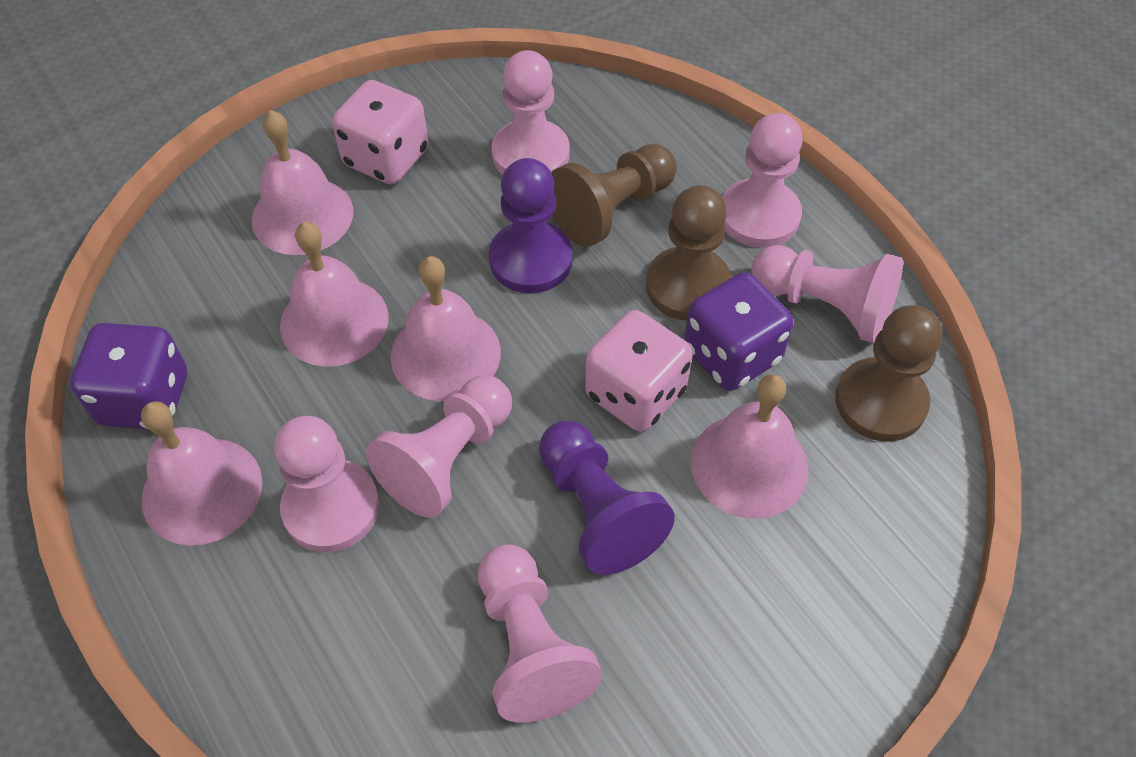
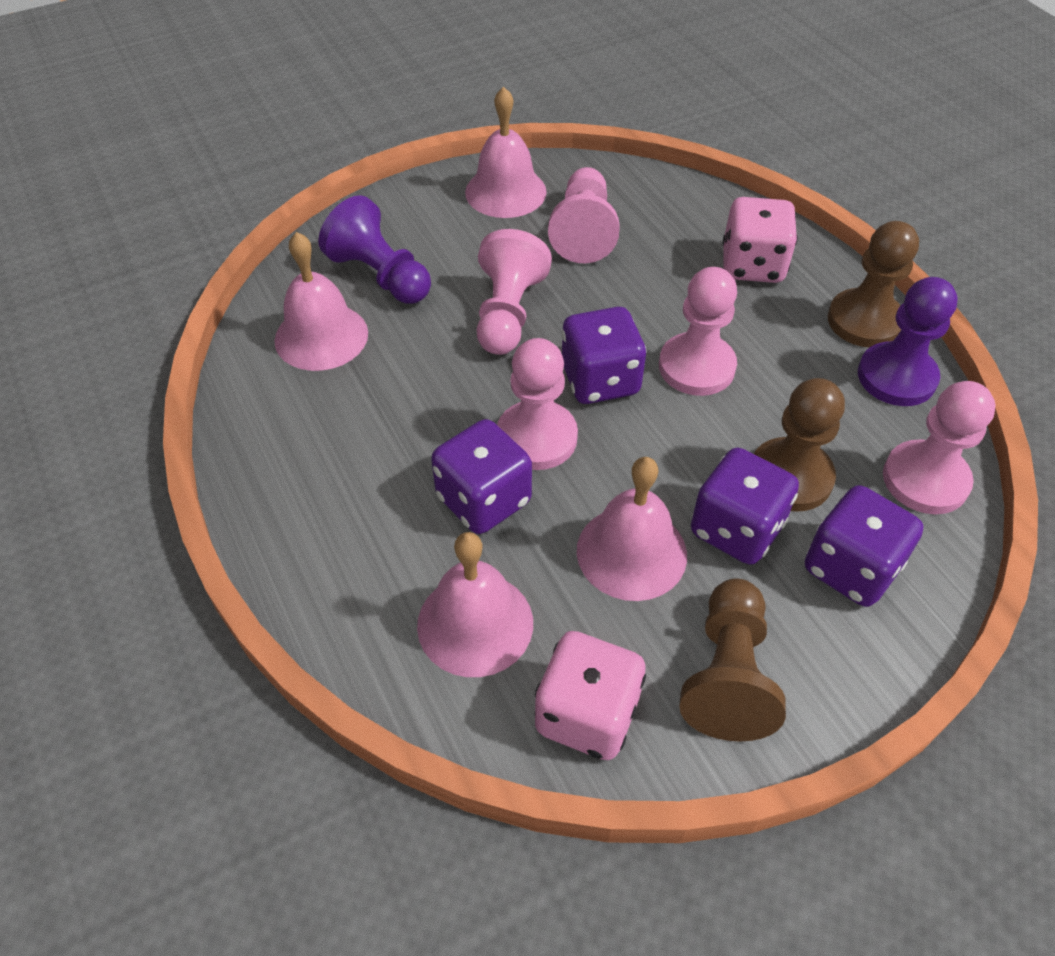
pink bell: [141,401,262,546] [251,110,353,255] [280,222,389,367] [391,256,501,401] [691,374,809,519] = 5 -> [274,232,368,371] [417,532,533,677] [465,87,547,218] [577,457,687,601] = 4
pink pawn: [274,416,379,552] [366,376,512,518] [478,544,602,723] [491,50,570,175] [722,113,803,248] [751,245,903,343] = 6 -> [476,229,552,355] [497,338,578,470] [548,167,620,263] [659,267,737,396] [883,381,996,514] = 5
purple dice: [70,323,187,429] [684,272,793,391] = 2 -> [431,419,532,534] [562,307,646,404] [691,448,799,565] [805,485,924,607] = 4

